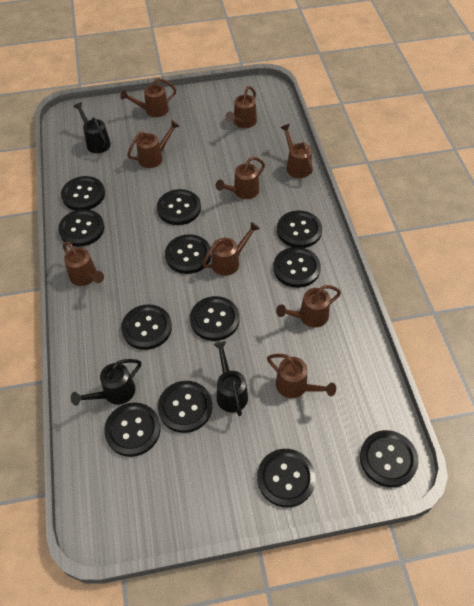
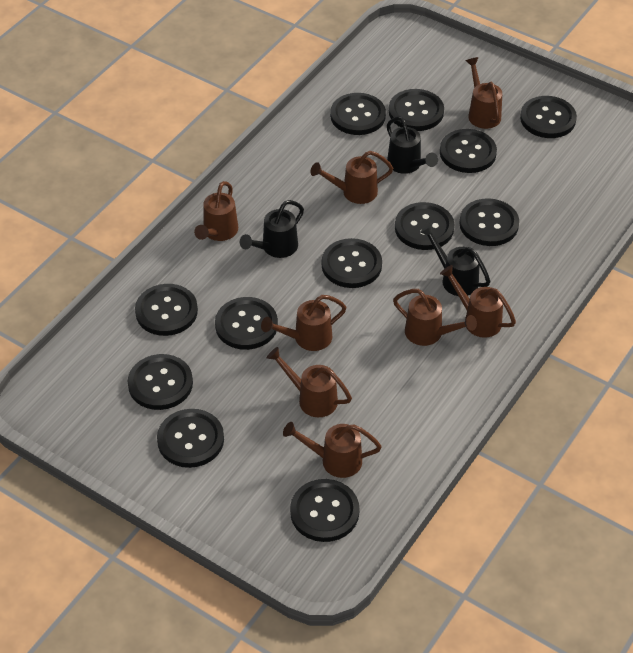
brown watering can: [63,242,104,286] [120,78,176,117] [127,120,180,168] [202,222,260,276] [216,157,265,199] [225,86,257,128] [267,354,336,398] [276,285,341,328] [280,124,313,178] = 9 -> [194,181,238,241] [261,295,347,351] [267,347,352,417] [283,422,382,478] [310,151,393,204] [393,289,477,346] [440,265,516,338] [466,57,502,129] = 8

